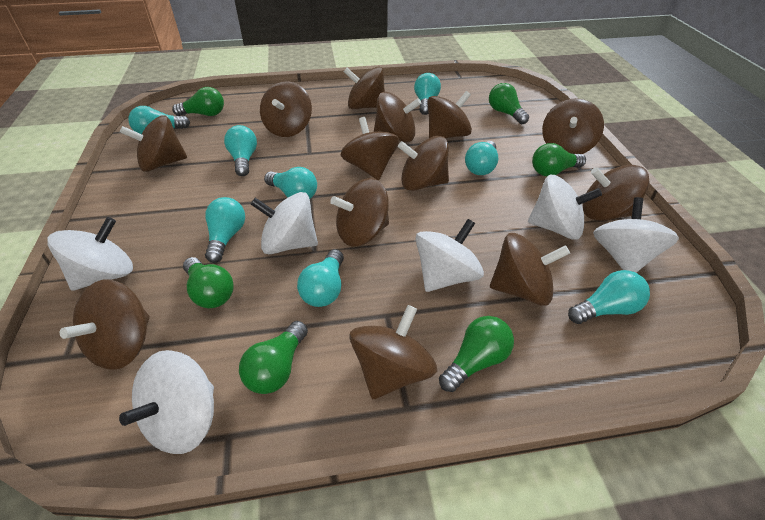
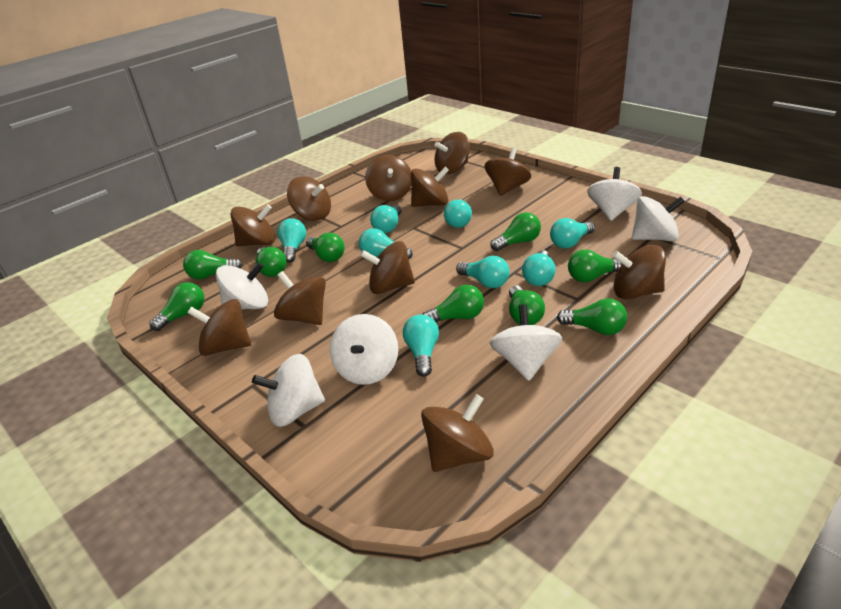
brown spinning top: [60,280,150,370] [120,115,187,172] [260,81,312,137] [330,178,389,247] [341,117,399,180] [344,67,385,109] [349,305,437,399] [374,92,421,142] [398,136,449,191] [427,91,472,138] [490,233,570,306] [542,98,604,154] [583,165,650,221] = 13 -> [187,299,251,356] [230,204,275,246] [274,271,326,325] [287,176,331,221] [360,241,415,294] [365,155,411,201] [411,167,449,207] [421,394,494,472] [434,132,470,174] [485,148,531,196] [612,245,666,299] = 11
green light bulb: [172,87,224,116] [183,257,234,308] [239,321,308,394] [439,316,514,392] [489,83,529,124] [532,143,586,176] = 6 -> [149,282,204,331] [183,250,243,279] [256,247,287,277] [306,233,345,262] [422,285,484,322] [491,212,541,251] [509,286,545,325] [557,298,627,335] [568,249,622,282] = 9

